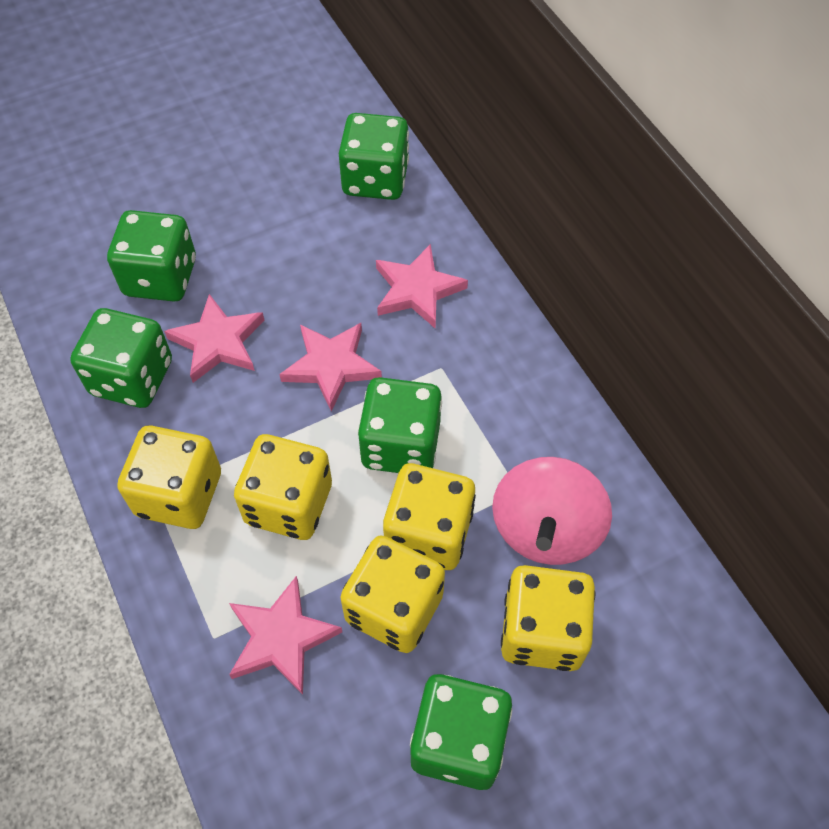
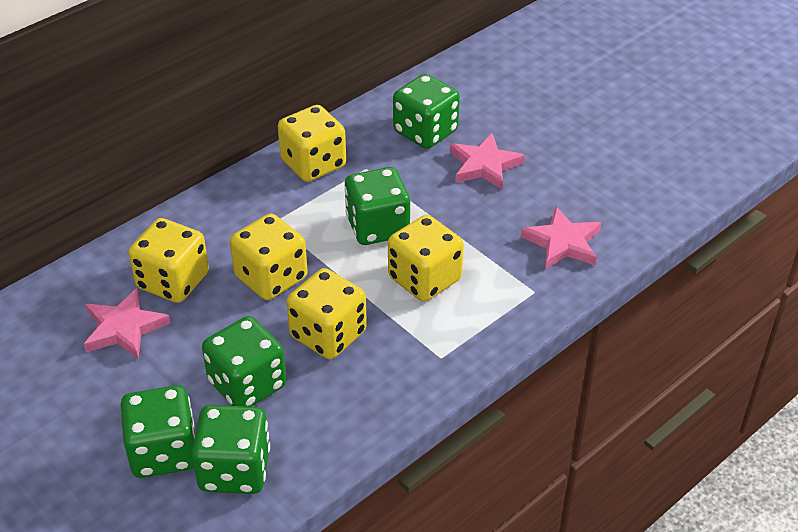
pink spinning top: [492,457,612,565] = 1 -> none = 0
pink star: [164,294,265,383] [229,576,342,695] [279,323,382,412] [376,244,468,329] = 4 -> [84,288,170,359] [450,133,525,190] [521,207,601,269] = 3

